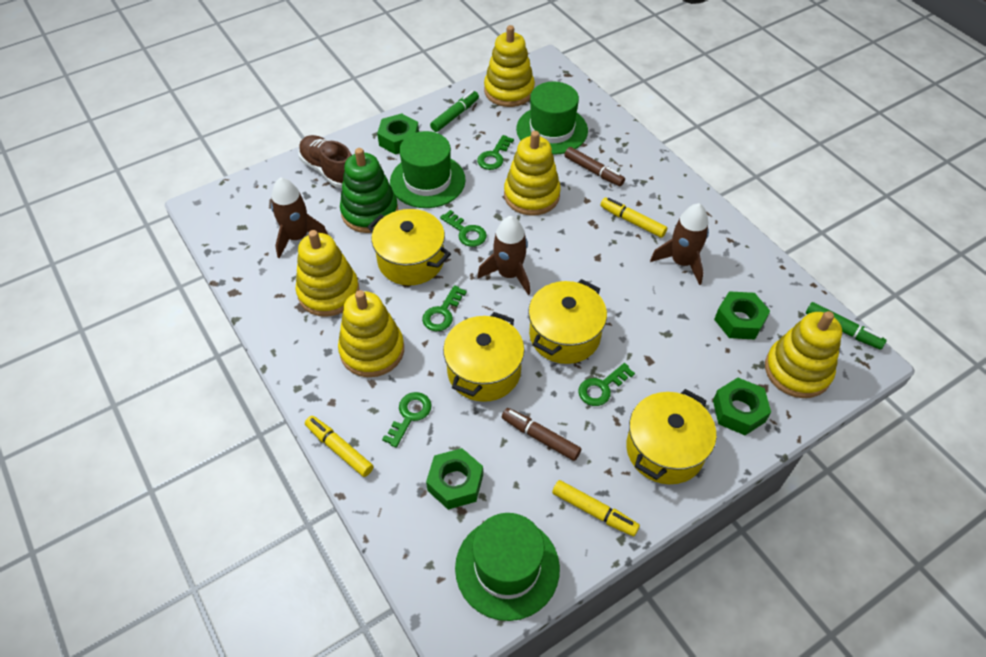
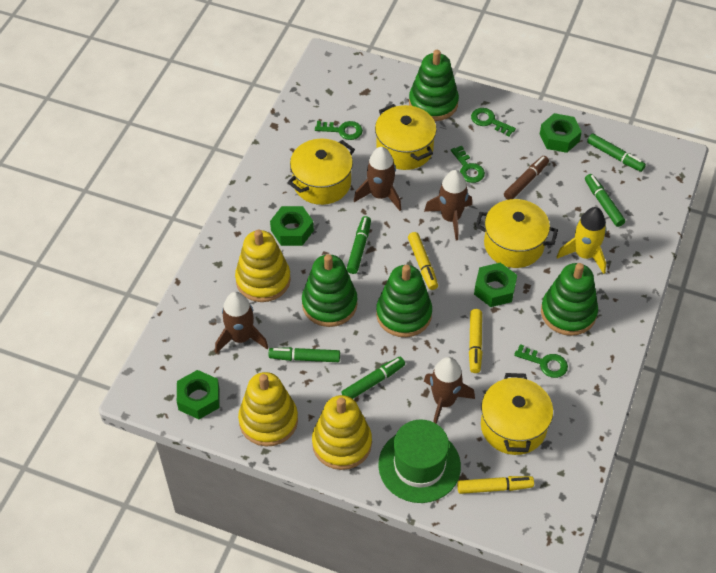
brown marker: [502,408,581,461] [564,147,625,186] = 2 -> [504,156,549,200] = 1
brown rocket: [271,177,328,258] [477,216,530,295] [650,203,709,285] = 3 -> [215,292,268,354] [354,147,401,211] [424,170,472,241] [424,357,475,424] = 4
brown shoe: [298,135,352,188] = 1 -> none = 0
green hat: [390,131,466,208] [455,513,560,621] [516,82,588,155] = 3 -> [378,419,461,503] = 1
green key: [382,392,432,448] [422,285,467,331] [440,210,487,247] [477,135,514,170] [578,363,635,406] = 5 -> [315,121,363,140] [451,146,485,183] [471,108,516,137] [514,344,568,378] = 4
green marker: [430,91,479,132] [806,302,887,350] = 2 -> [269,347,340,362] [341,357,405,399] [347,216,371,274] [585,174,625,227] [587,133,646,172] = 5
green stacking toy: [340,148,398,233] = 1 -> [302,254,358,327] [376,265,432,337] [409,50,459,121] [541,263,598,336] = 4
yellow rocket: none = 0 -> [557,207,607,274] = 1
yellow stacking toy: [296,230,359,317] [338,290,404,377] [484,25,535,107] [504,131,561,216] [765,311,842,398] = 5 -> [235,229,291,302] [238,372,298,447] [312,395,372,470] = 3

